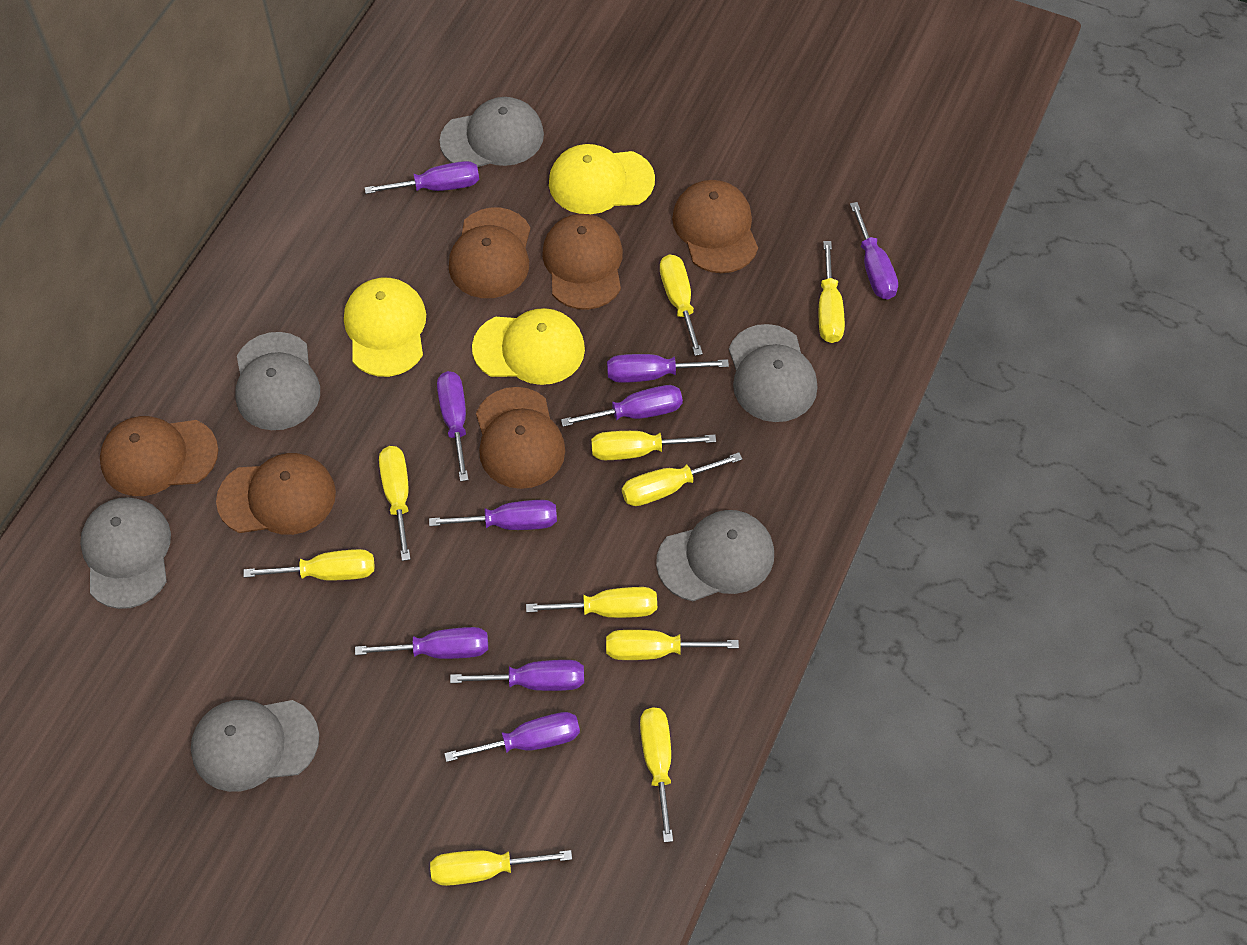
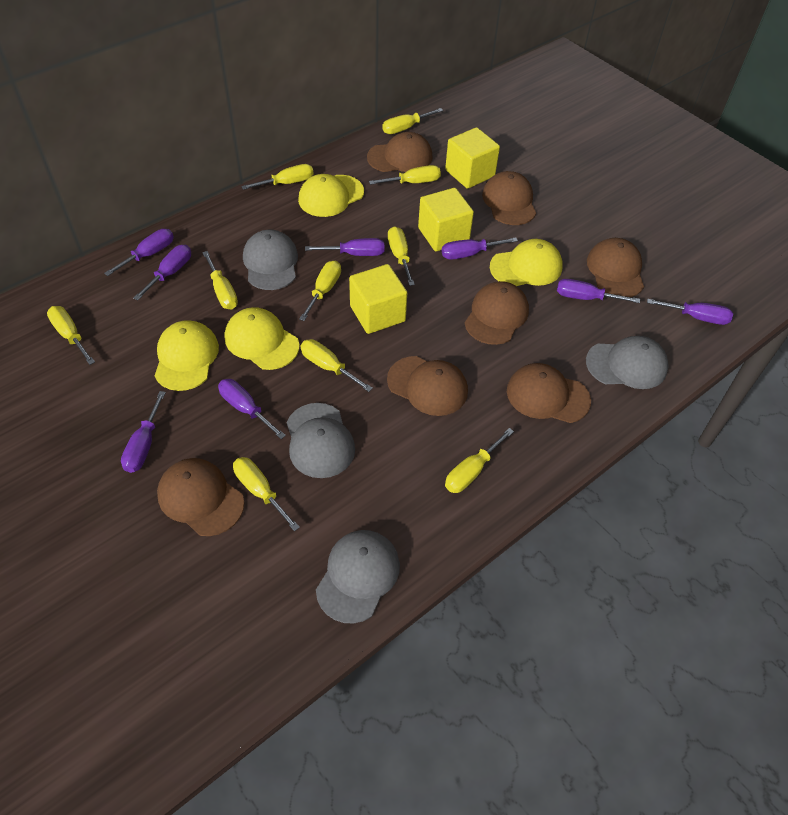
brown cap: [100,416,218,496] [216,453,336,535] [449,208,530,298] [476,387,565,489] [542,214,623,310] [672,180,758,273] = 6 -> [157,458,244,536] [367,132,433,172] [387,356,468,416] [464,281,529,345] [482,171,536,225] [507,363,591,423] [587,238,644,297] = 7
grey cap: [80,497,171,609] [191,700,319,792] [235,332,320,430] [440,97,544,167] [656,510,774,601] [729,324,818,422] = 6 -> [243,230,298,290] [287,403,355,478] [316,530,400,624] [586,336,669,389] = 4
purple screwdriver: [355,627,488,659] [365,161,479,194] [429,500,557,530] [437,371,468,481] [444,712,580,762] [450,660,584,691] [561,385,683,427] [607,354,729,383] [850,202,898,299] = 9 -> [104,229,174,276] [121,391,166,473] [133,245,191,301] [218,379,286,439] [305,238,385,256] [442,237,518,260] [557,279,640,303] [647,299,733,325] = 8
yellow cap: [344,278,426,377] [472,308,585,385] [549,144,655,214] = 3 -> [155,320,219,391] [225,307,300,370] [298,174,364,217] [490,239,563,286] = 4
yellow cube: none = 0 -> [349,264,407,334] [418,188,474,251] [445,127,500,189] = 3

